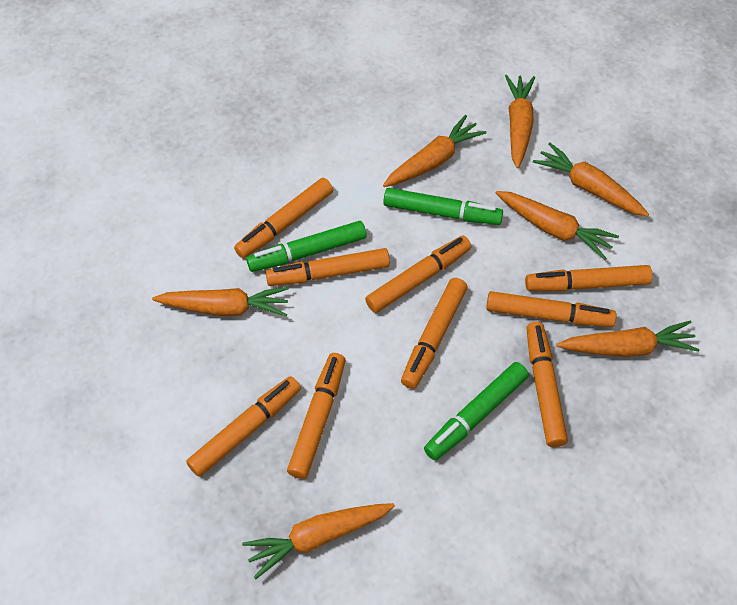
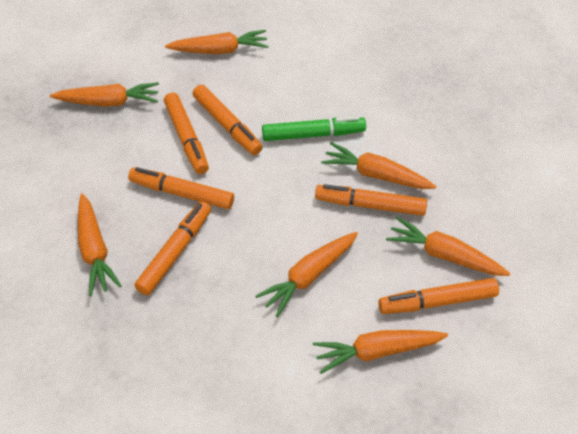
green marker: [246,221,367,272] [383,188,503,225] [424,362,529,460] = 3 -> [262,116,366,141] = 1
orange marker: [186,376,301,477] [234,178,333,259] [266,248,390,286] [287,353,346,479] [365,236,471,313] [401,278,468,389] [486,291,616,327] [525,265,653,291] [526,322,568,447] = 9 -> [128,167,234,209] [134,201,211,296] [164,93,209,174] [193,85,262,155] [315,184,427,216] [378,278,499,314] = 6

